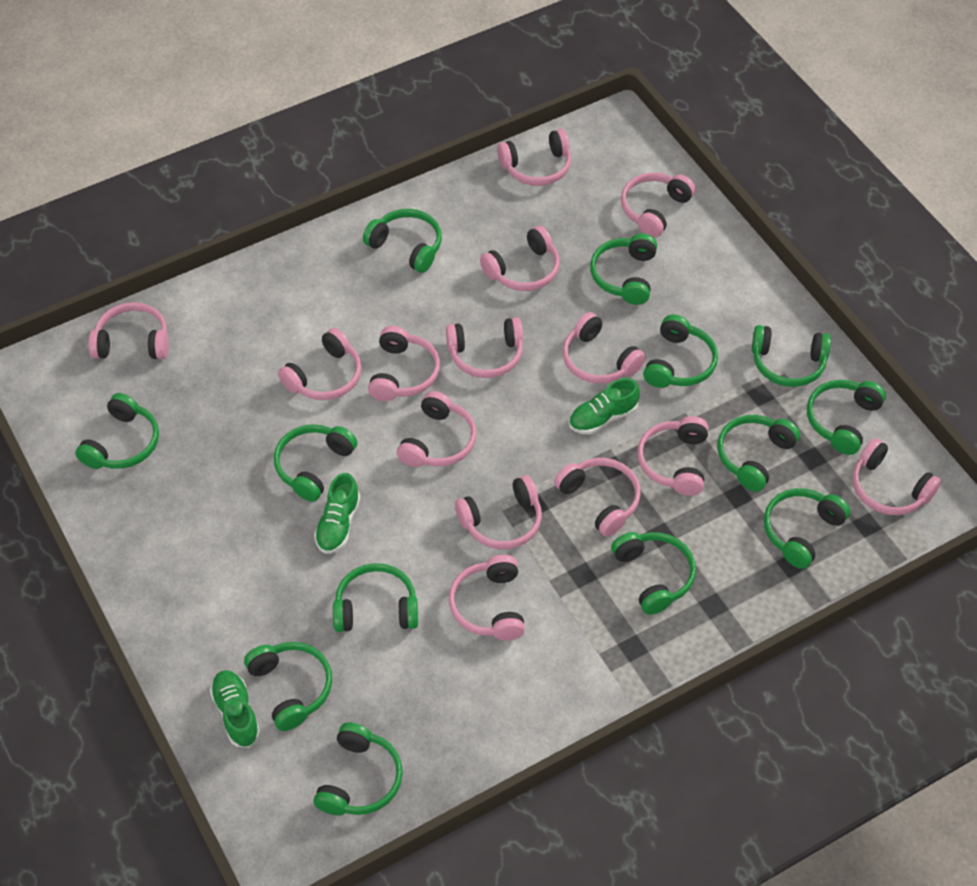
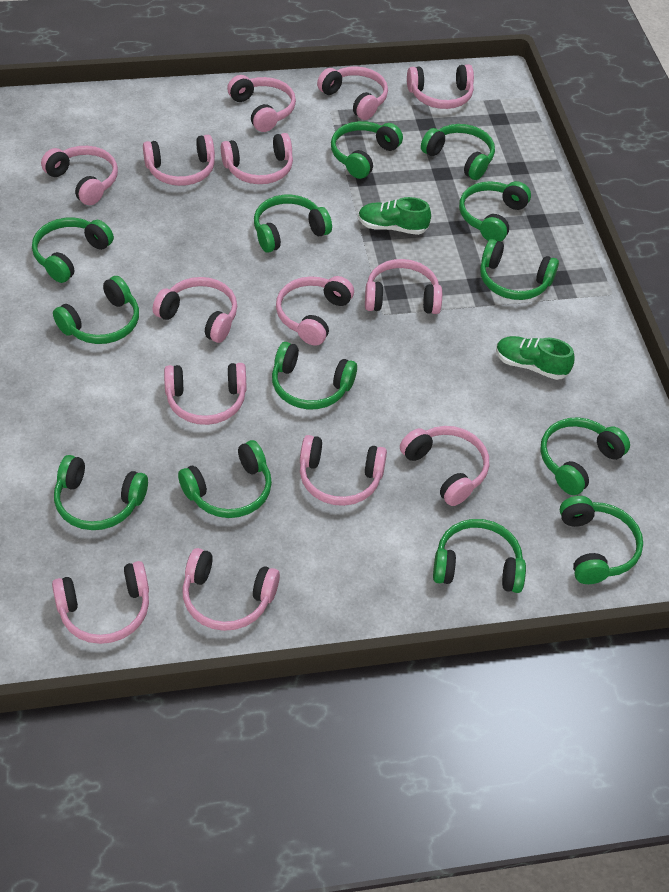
green shoe: [210,670,260,747] [314,473,360,554] [569,378,640,434] = 3 -> [358,197,431,235] [496,336,575,380] = 2

